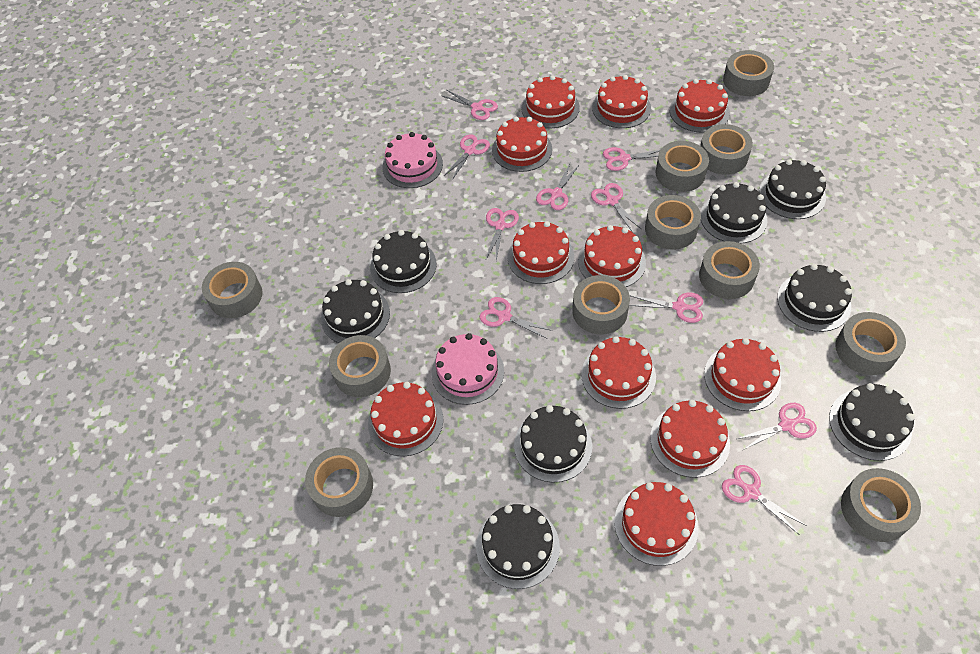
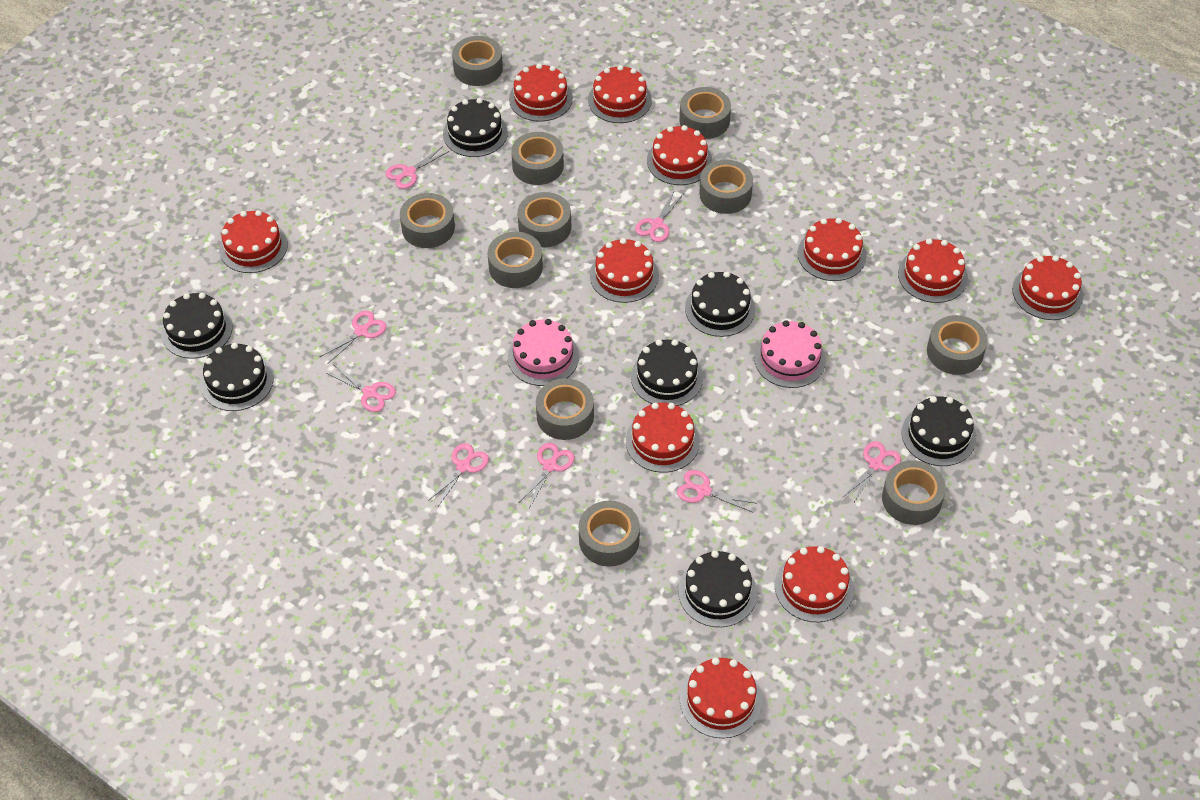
black cake: [321,279,390,343] [370,230,437,293] [476,504,560,589] [514,405,592,483] [701,182,768,243] [759,159,826,219] [777,264,852,332] [829,383,915,461] = 8 -> [161,293,233,359] [201,343,274,411] [443,98,508,157] [631,339,703,406] [678,551,757,627] [685,271,755,337] [901,396,976,466] = 7
pink scissors: [442,90,498,120] [444,134,490,180] [480,297,552,339] [486,208,519,261] [536,164,580,210] [591,183,642,233] [603,147,660,171] [629,293,703,323] [722,465,807,535] [737,403,817,450] = 10 -> [320,311,386,363] [327,365,396,412] [385,146,449,189] [427,443,489,508] [519,443,575,508] [635,190,684,242] [677,470,757,513] [843,441,901,504] = 8

